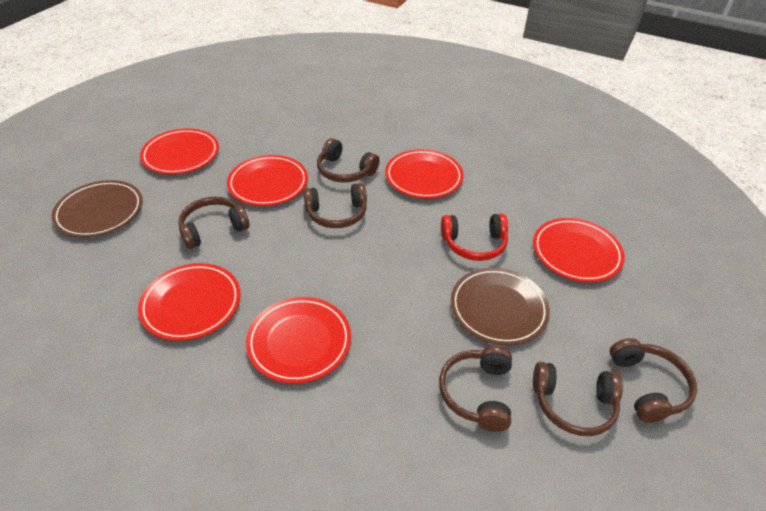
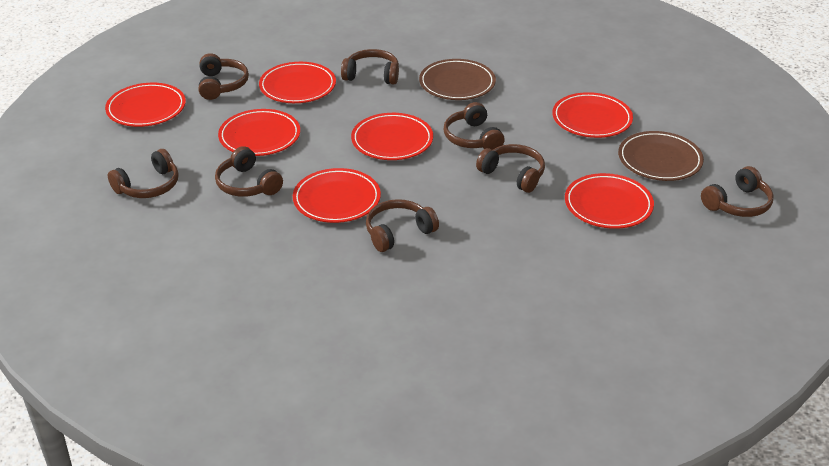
brown headphones: [178,197,250,249] [303,183,367,228] [317,138,380,182] [439,346,512,432] [533,362,623,436] [610,338,697,423] = 6 -> [108,149,179,198] [199,53,249,100] [215,146,283,197] [341,49,399,85] [366,199,439,252] [444,102,505,150] [476,144,545,193] [701,166,774,217] = 8
red headphones: [441,214,508,261] = 1 -> none = 0
red plate: [138,263,241,341] [140,128,219,174] [227,155,308,206] [246,297,351,384] [385,149,464,199] [533,218,625,282] = 6 -> [105,83,186,127] [218,109,300,156] [259,62,336,103] [293,168,381,223] [351,113,433,160] [552,92,633,138] [565,173,654,229] = 7

